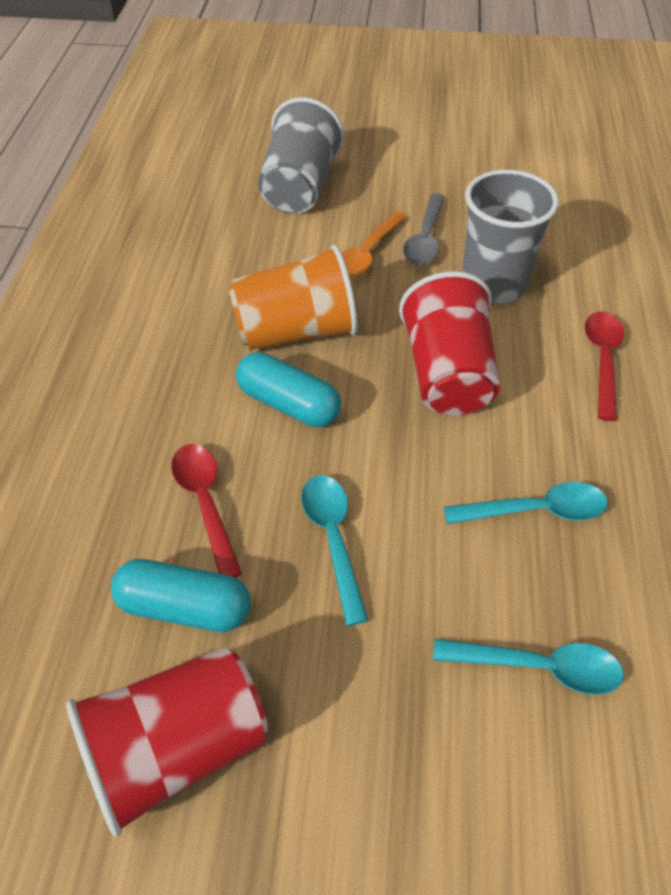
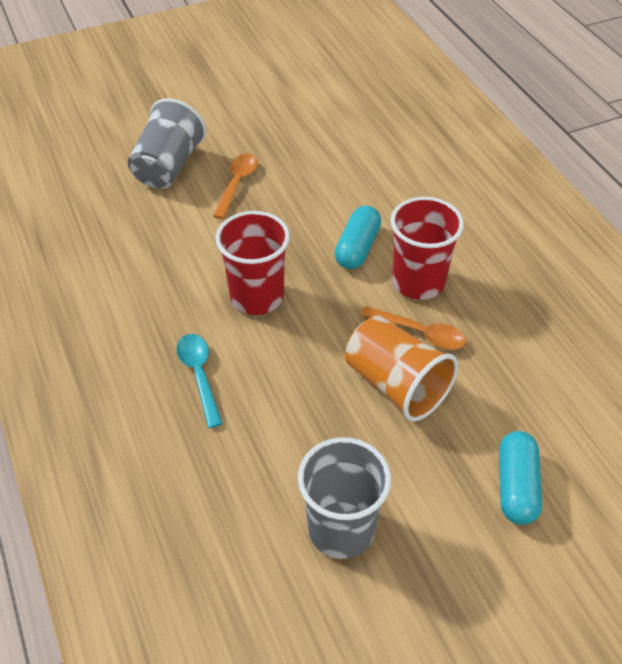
grey spoon: [403,193,445,265] = 1 -> none = 0
orange spoon: [342,211,407,279] = 1 -> [213,154,258,219] [360,306,466,350] = 2
red spoon: [171,444,242,578] [585,312,624,421] = 2 -> none = 0
turquoise spoon: [301,475,368,626] [433,639,624,695] [444,482,608,524] = 3 -> [176,334,223,428] = 1

